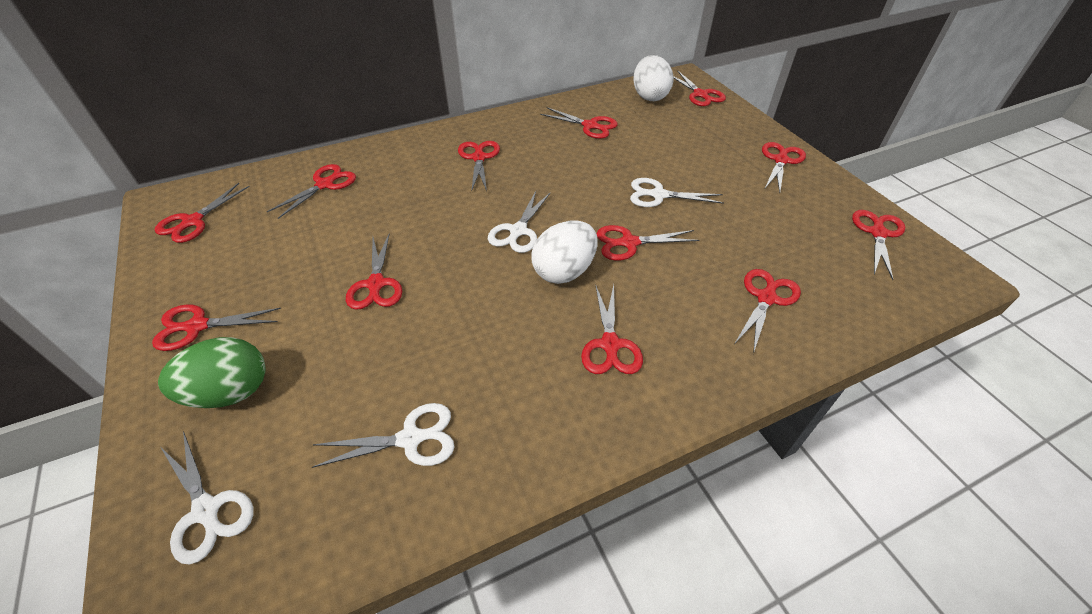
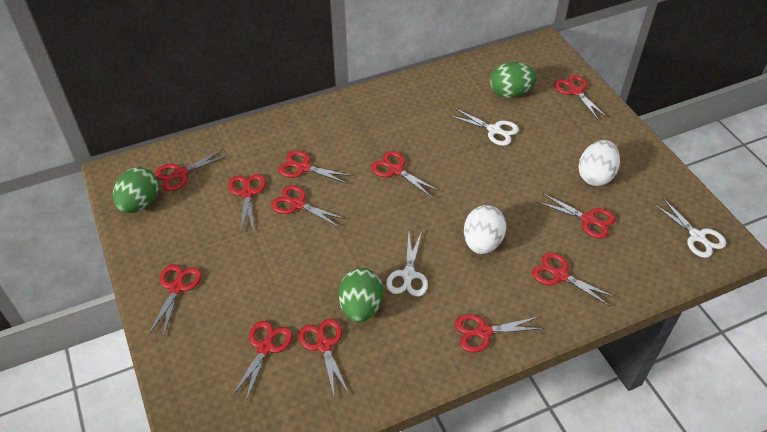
green egg: [158,337,266,408] = 1 -> [113,167,159,213] [339,268,383,322] [490,62,537,98] = 3
white scissors: [160,431,253,565] [312,403,454,468] [488,191,551,253] [630,178,724,207] = 4 -> [386,231,428,297] [449,108,519,146] [653,198,726,258] = 3

